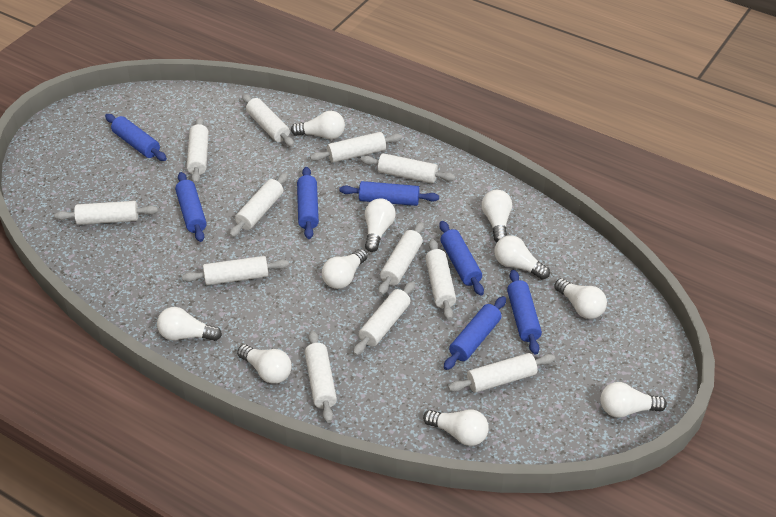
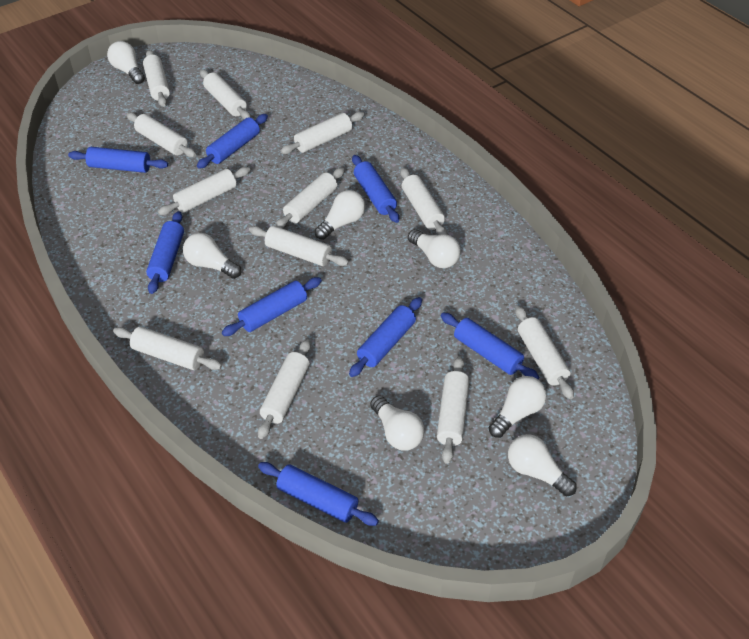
blue rolling pin: [105,114,167,161] [175,172,207,242] [297,167,319,239] [339,181,439,206] [439,221,484,296] [444,296,506,370] [507,270,542,355] = 7 -> [68,147,168,173] [146,211,184,294] [197,114,268,169] [222,277,322,336] [258,462,379,526] [349,297,422,377] [352,155,399,223] [441,313,539,380] = 8
white light bulb: [157,307,222,341] [237,344,292,384] [291,111,345,139] [322,249,368,289] [365,198,396,252] [423,409,489,446] [482,190,512,242] [494,235,550,280] [554,278,607,319] [600,382,667,418] = 10 -> [107,41,145,84] [183,233,241,279] [314,190,365,240] [370,395,424,450] [408,229,461,268] [489,376,547,438] [508,434,577,496] = 7

